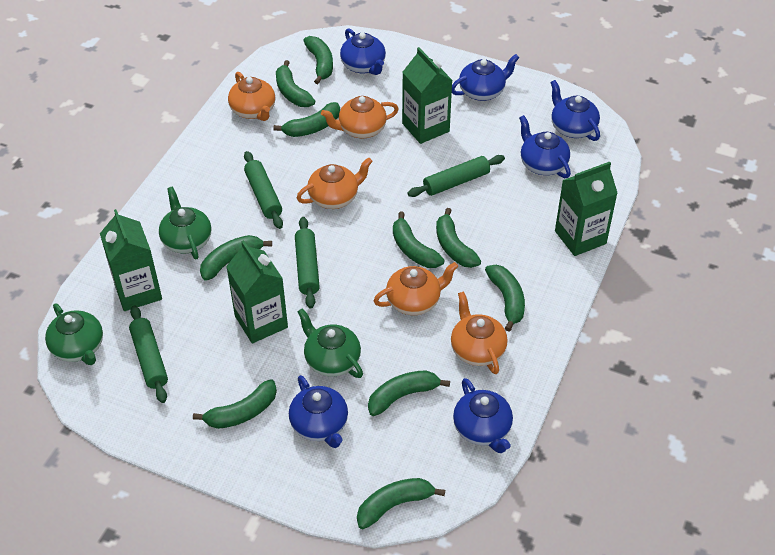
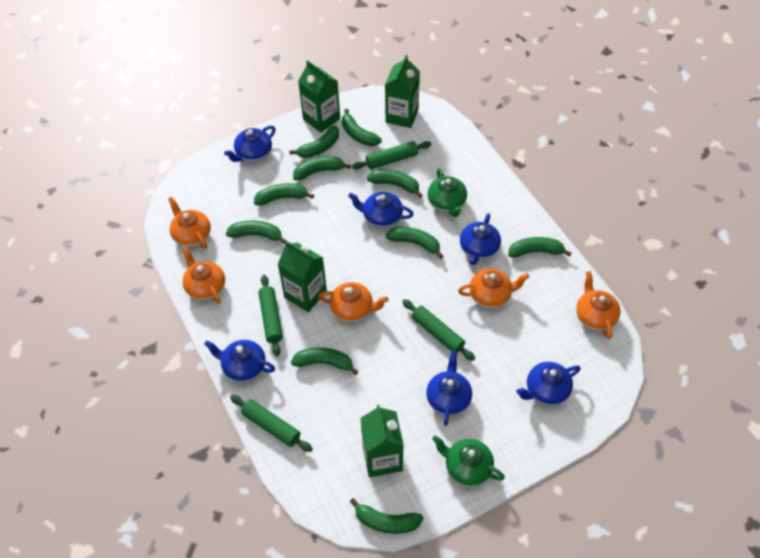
green teapot: [45,303,103,365] [159,187,211,259] [297,308,363,378] = 3 -> [427,168,467,217] [432,435,505,486] = 2

